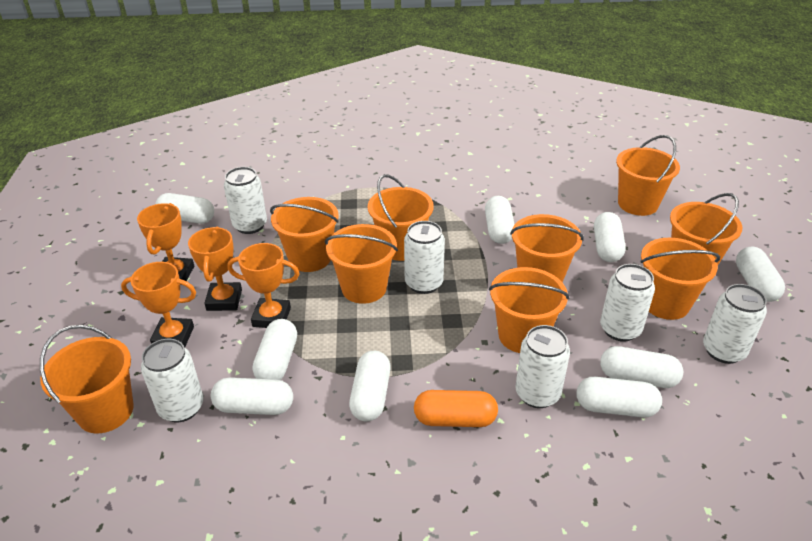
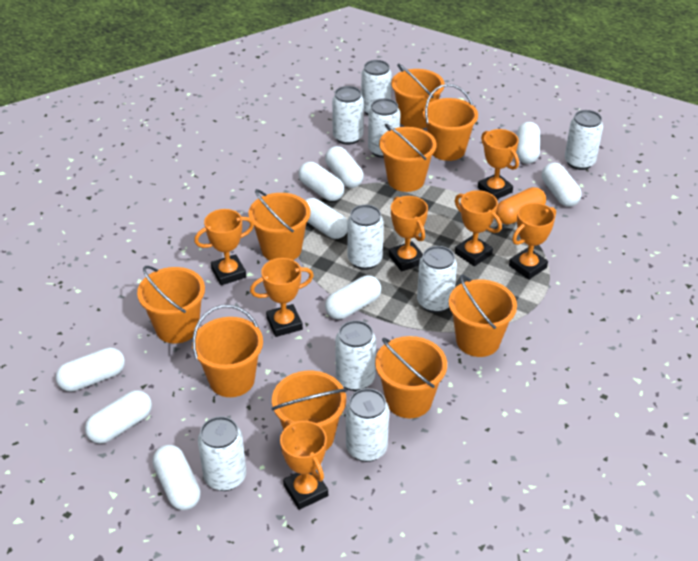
orange trophy: [121,262,196,347] [137,203,194,285] [188,226,242,311] [227,243,300,328] = 4 -> [194,209,254,285] [250,258,314,337] [280,420,328,510] [389,196,428,272] [455,190,502,266] [478,129,519,199] [509,203,556,279] = 7
white can: [141,339,203,422] [224,167,267,234] [404,221,445,294] [515,325,570,408] [600,264,655,342] [703,284,767,364] = 6 -> [198,416,246,491] [332,86,364,145] [335,320,376,391] [346,388,389,462] [347,205,384,270] [361,60,392,116] [368,98,401,158] [417,246,457,313] [565,110,603,170] = 9

